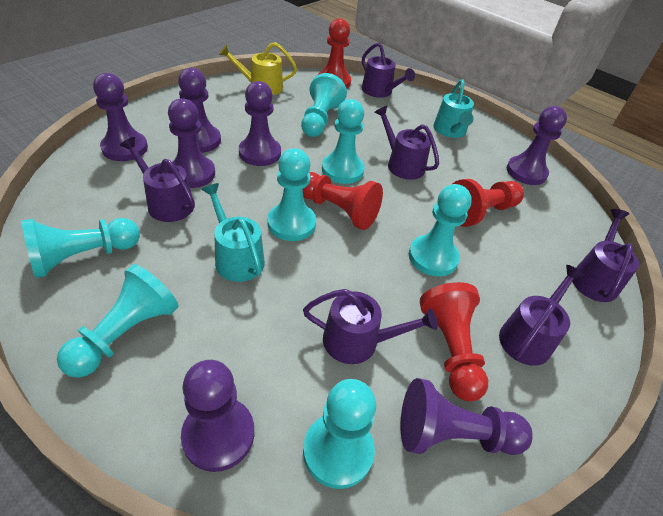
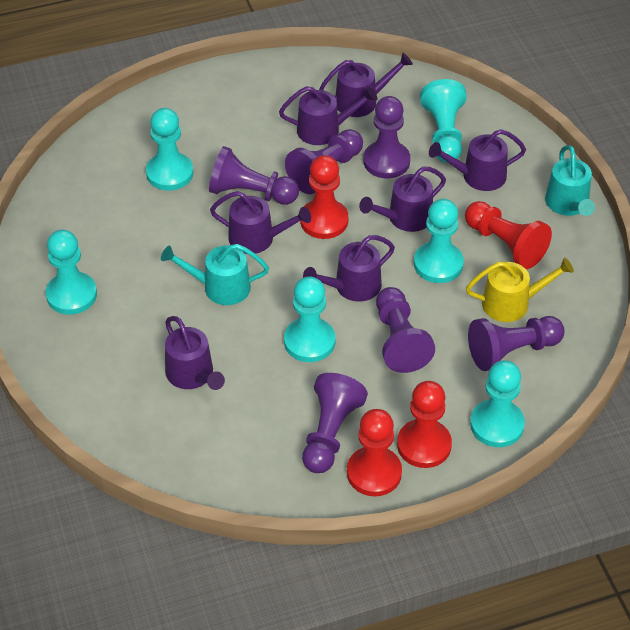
purple pawn: [93,73,148,161] [168,98,215,188] [178,68,221,153] [181,360,254,472] [239,81,281,166] [400,378,533,455] [506,106,567,185] = 7 -> [209,146,299,205] [285,129,363,194] [302,373,368,473] [363,96,410,178] [376,287,435,373] [468,316,565,371] = 6
purple watering can: [120,137,195,222] [303,289,438,364] [362,43,415,98] [375,106,439,180] [499,265,585,366] [572,209,639,302] = 6 -> [165,316,225,390] [210,191,311,254] [279,86,377,145] [303,235,395,302] [319,53,413,117] [359,167,446,232] [429,129,526,191] = 7
turquoise pawn: [21,218,140,278] [57,264,178,378] [267,148,316,241] [301,73,347,137] [303,379,376,489] [322,99,365,184] [409,184,472,277] = 7 -> [46,230,97,315] [146,108,193,190] [284,276,335,362] [414,199,464,283] [420,79,467,163] [470,360,525,447] = 6

